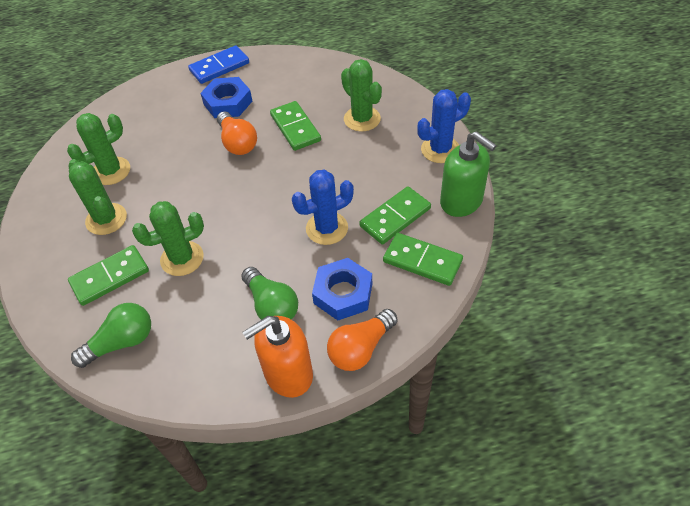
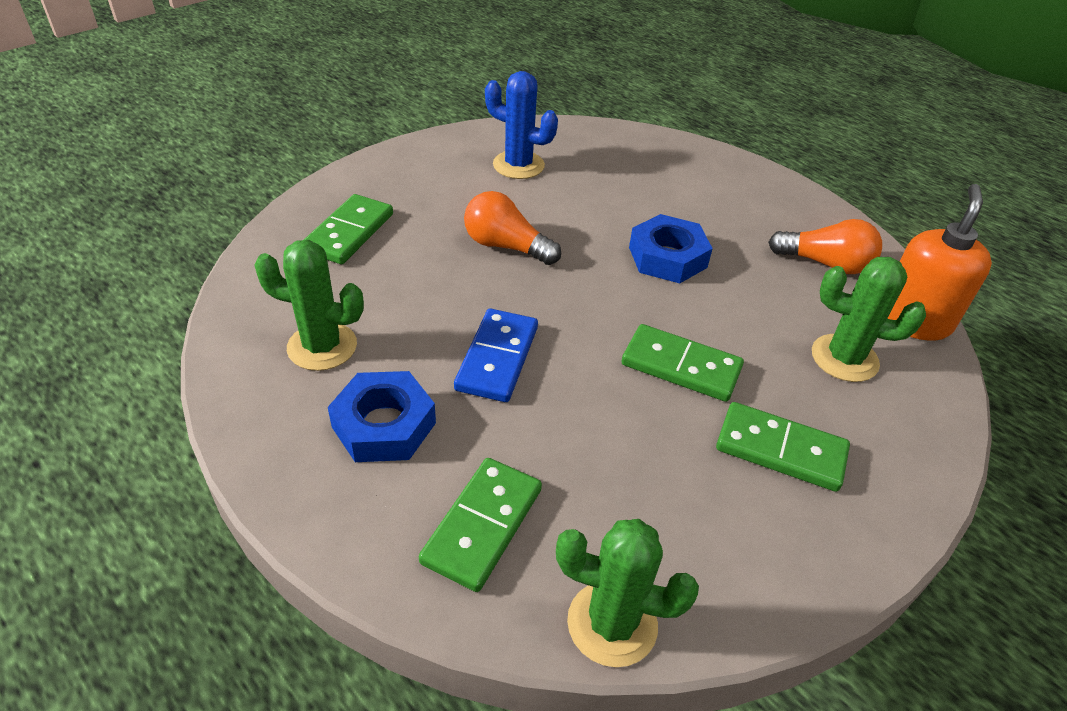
blue cactus: [292,169,354,245] [417,89,471,163] = 2 -> [485,71,558,179] = 1
green cactus: [67,113,130,185] [68,159,127,235] [132,201,204,276] [341,59,382,132] = 4 -> [255,240,364,371] [556,519,699,667] [812,257,926,382] = 3
green light bulb: [71,303,151,368] [241,267,298,320] = 2 -> none = 0
green soap dispenser: [440,131,497,217] = 1 -> none = 0

